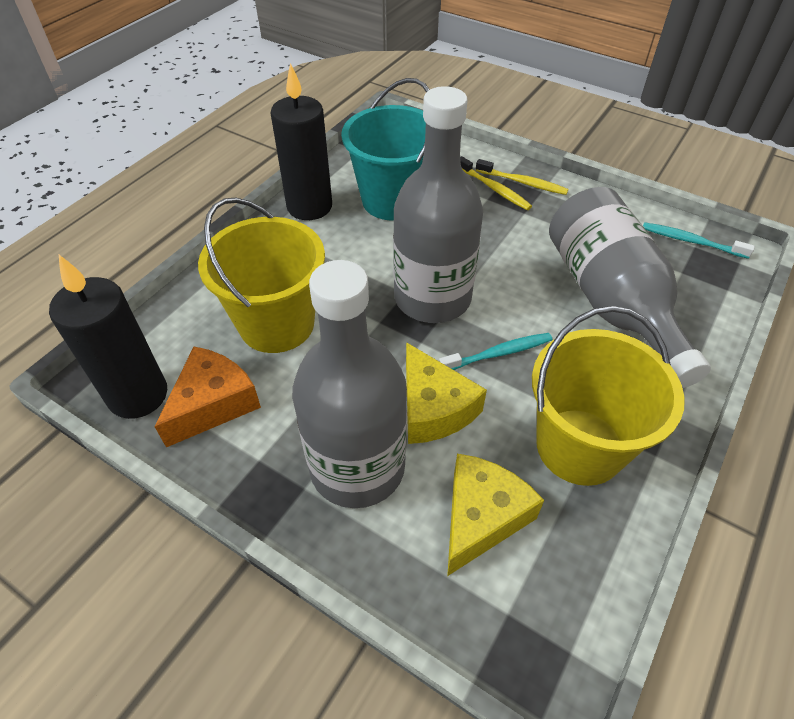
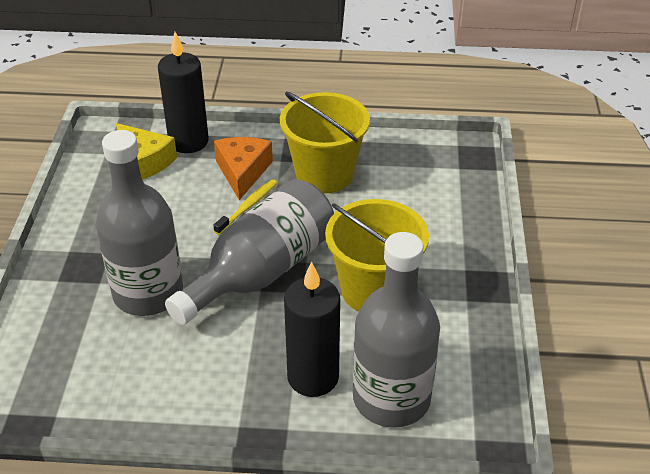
turquoise bucket: [341,78,430,220] = 1 -> none = 0
turquoise toothbrush: [439,333,552,370] [643,222,755,259] = 2 -> none = 0
yellow cheese: [406,342,487,444] [447,454,544,576] = 2 -> [116,123,177,180] = 1
yellow toothbrush: [460,156,532,210] [476,159,568,195] = 2 -> [213,179,278,235] = 1

